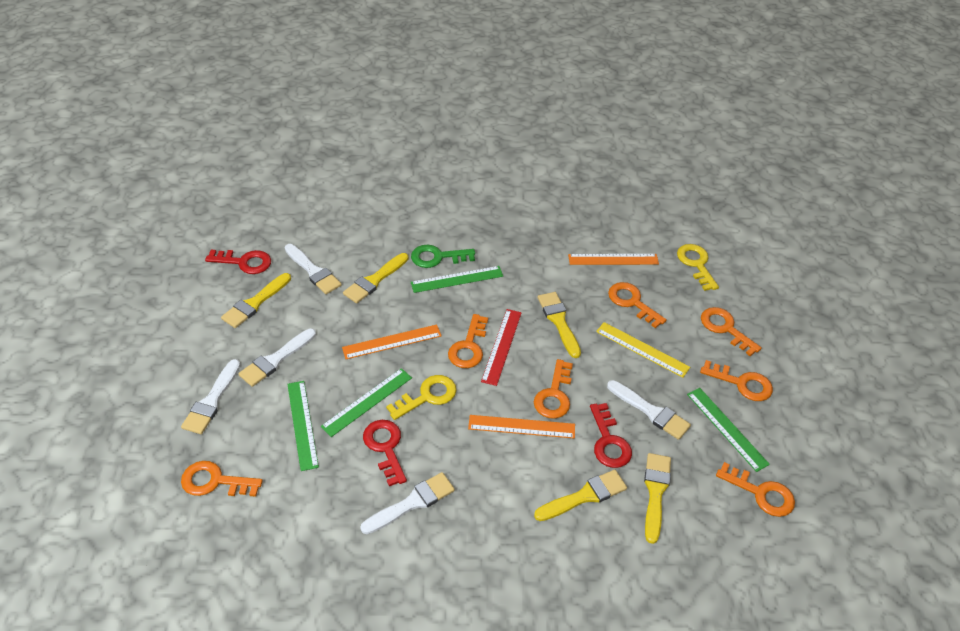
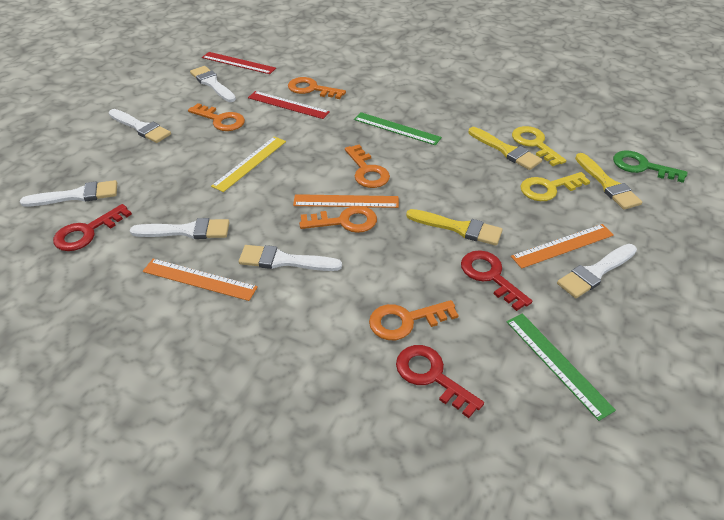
green ruler: [287,381,319,471] [321,368,412,437] [411,266,503,293] [687,388,770,472] = 4 -> [354,112,442,145] [506,313,616,421] = 2
orange key: [181,461,263,497] [448,314,488,368] [534,359,573,419] [608,282,667,328] [700,360,773,401] [701,307,762,356] [716,462,795,517] = 7 -> [188,103,245,131] [288,77,346,99] [299,206,377,233] [345,145,390,188] [369,300,459,340] = 5
red ruler: [481,309,522,386] = 1 -> [202,52,276,74] [248,91,330,119] = 2
white brush: [181,359,240,434] [238,328,316,387] [285,244,342,294] [360,472,455,534] [607,380,691,440] = 5 -> [20,180,117,207] [109,109,171,143] [130,218,229,239] [190,66,236,102] [239,245,342,271] [557,244,637,298] = 6
yellow brush: [221,273,291,328] [343,253,409,303] [534,470,627,521] [538,292,581,358] [644,453,671,544] = 5 -> [406,209,503,246] [468,127,542,170] [575,153,642,210] = 3

